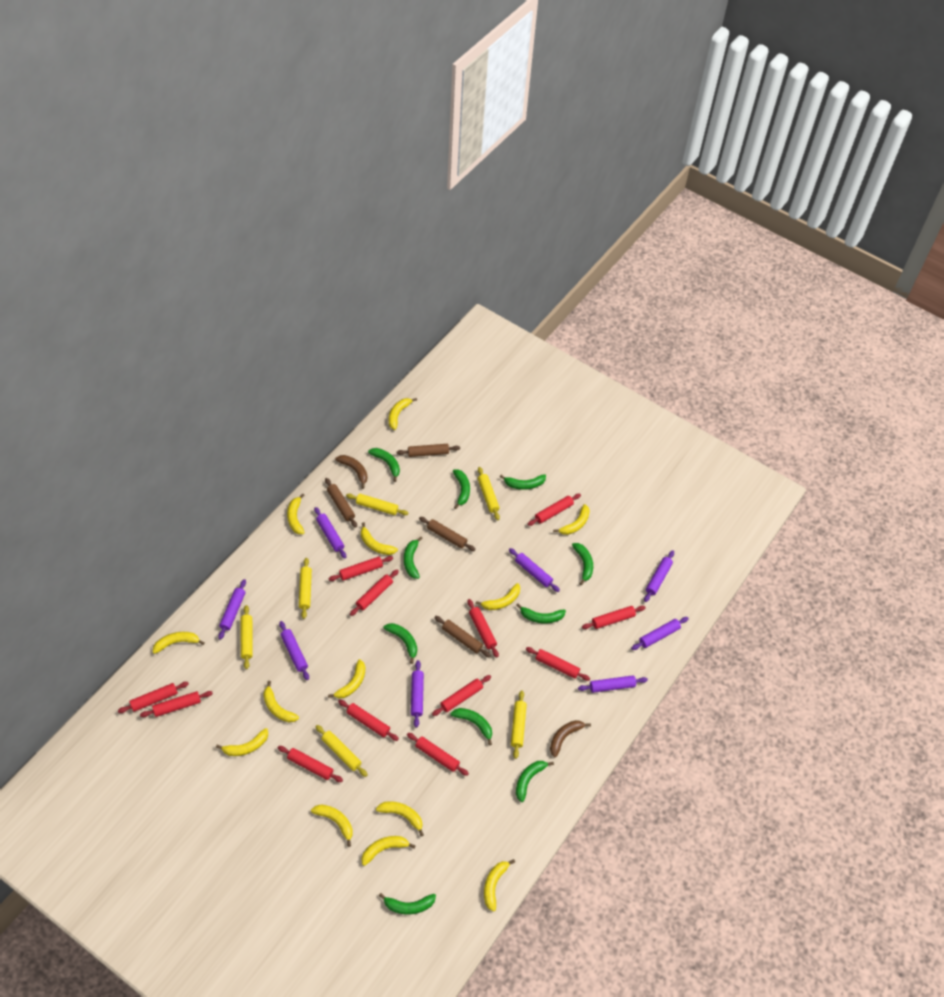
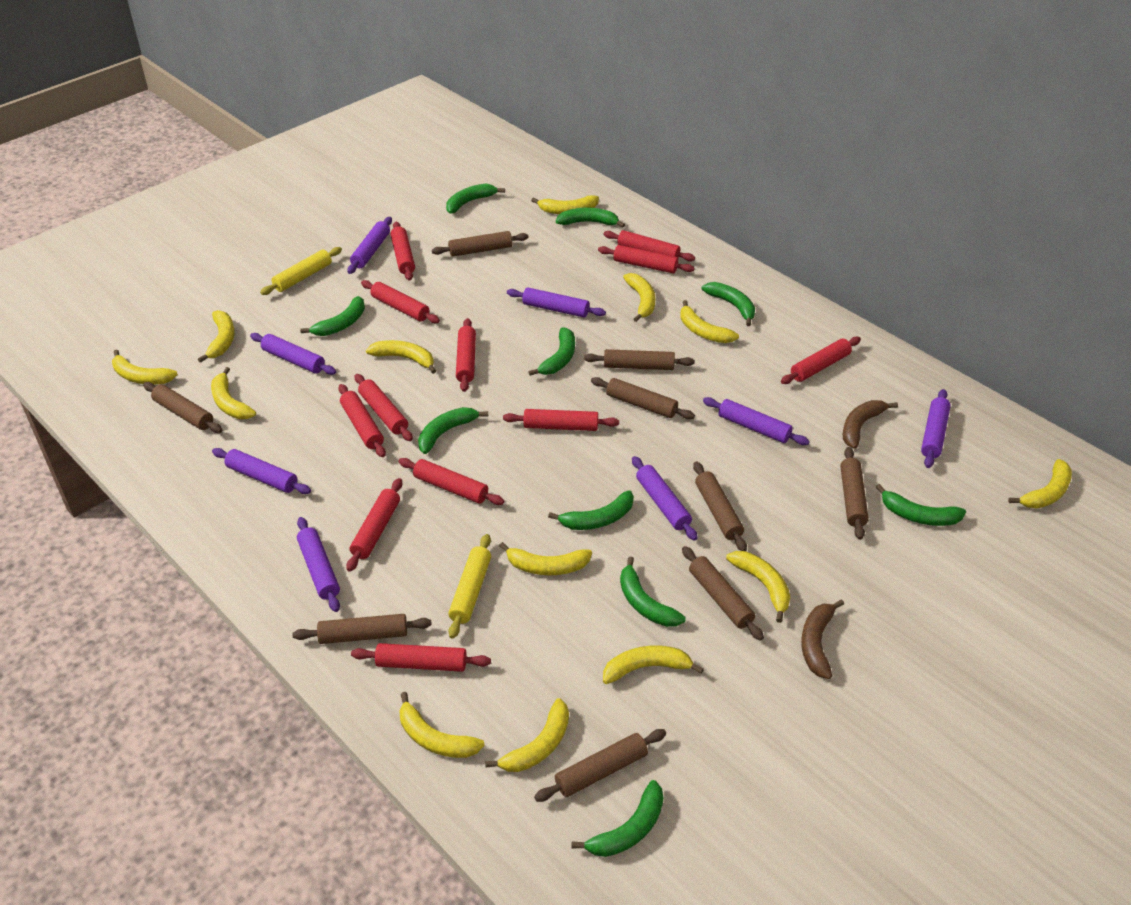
brown rolling pin: [325,478,357,528] [397,444,460,457] [419,517,476,551] [434,616,491,657] = 4 -> [143,382,222,433] [292,614,432,644] [432,231,528,257] [534,729,666,802] [584,349,695,370] [591,377,695,419] [682,546,764,641] [693,461,747,551] [840,447,869,540] = 9
yellow rolling pin: [241,605,253,669] [299,558,312,619] [316,725,368,777] [346,493,408,515] [478,467,500,520] [511,691,527,759] = 6 -> [260,247,342,295] [448,534,491,639] = 2

